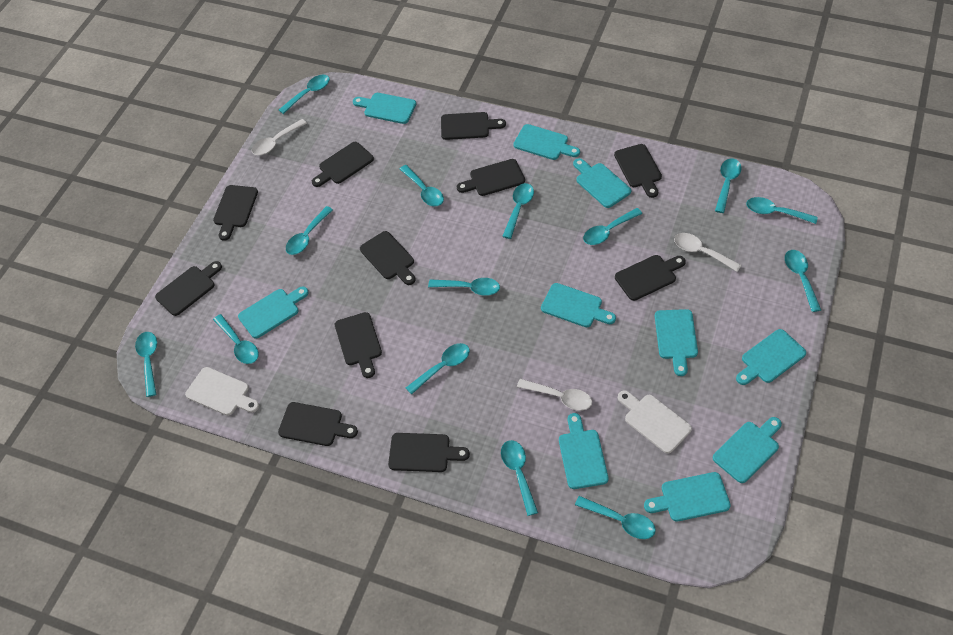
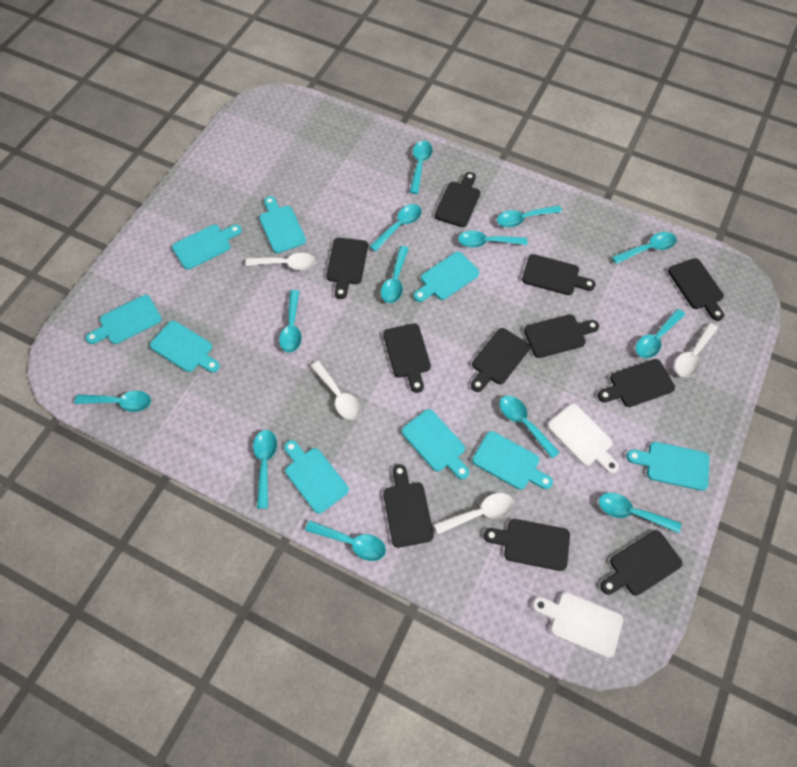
turquoise cutting board: [238,287,309,339] [353,93,416,124] [513,124,580,160] [541,283,616,327] [559,413,608,489] [573,158,631,208] [644,472,731,521] [655,309,698,376] [713,417,782,483] [736,329,806,385] = 10 -> [86,295,162,344] [150,321,220,373] [172,224,242,270] [259,196,306,253] [284,440,349,514] [402,409,469,479] [414,252,480,302] [472,431,553,490] [626,442,710,491] = 9
turquoise spoon: [135,332,157,397] [213,314,259,364] [279,75,330,114] [286,206,333,255] [400,165,444,206] [406,343,470,395] [428,278,500,296] [501,440,538,516] [502,183,534,239] [575,496,656,539] [583,208,642,245] [715,158,742,213] [746,197,818,224] [785,250,821,312] = 14 -> [75,391,151,412] [253,430,277,509] [279,290,302,353] [305,520,386,561] [369,204,422,252] [381,246,409,303] [409,141,433,194] [458,230,528,248] [497,205,562,227] [500,396,560,459] [599,493,681,533] [612,232,677,264] [636,309,685,358] = 13
white spoon: [252,119,307,155] [517,379,592,411] [674,233,742,272] = 3 -> [245,253,316,270] [311,361,361,420] [434,493,514,534] [674,323,718,377] = 4

